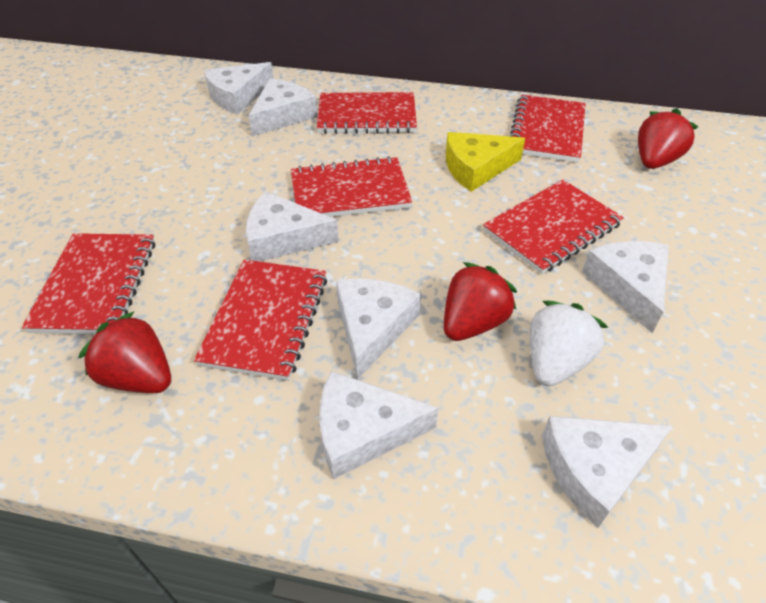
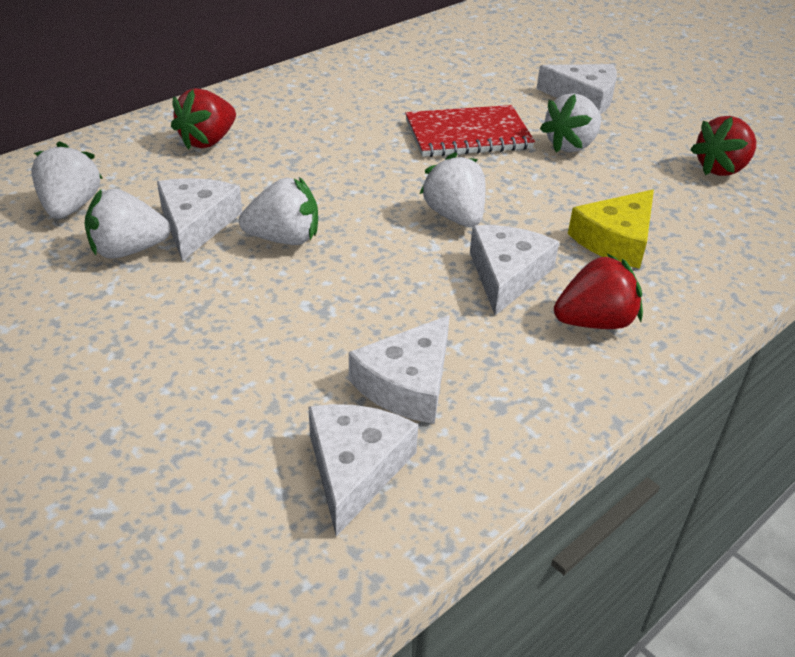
red notebook: [22,233,155,334] [194,259,327,381] [291,156,412,217] [317,92,417,134] [483,179,624,274] [510,95,586,162] = 6 -> [405,105,535,157] = 1
white cheese: [204,62,274,114] [246,191,339,261] [249,78,318,137] [320,371,439,479] [336,279,421,380] [542,416,673,528] [582,241,669,333] = 7 -> [157,178,242,261] [309,404,418,536] [349,315,450,424] [470,225,559,315] [536,64,617,114] = 5
white strawberry: [530,301,608,386] = 1 -> [31,141,103,219] [84,188,171,259] [239,177,318,245] [420,152,486,227] [540,93,601,153] = 5

